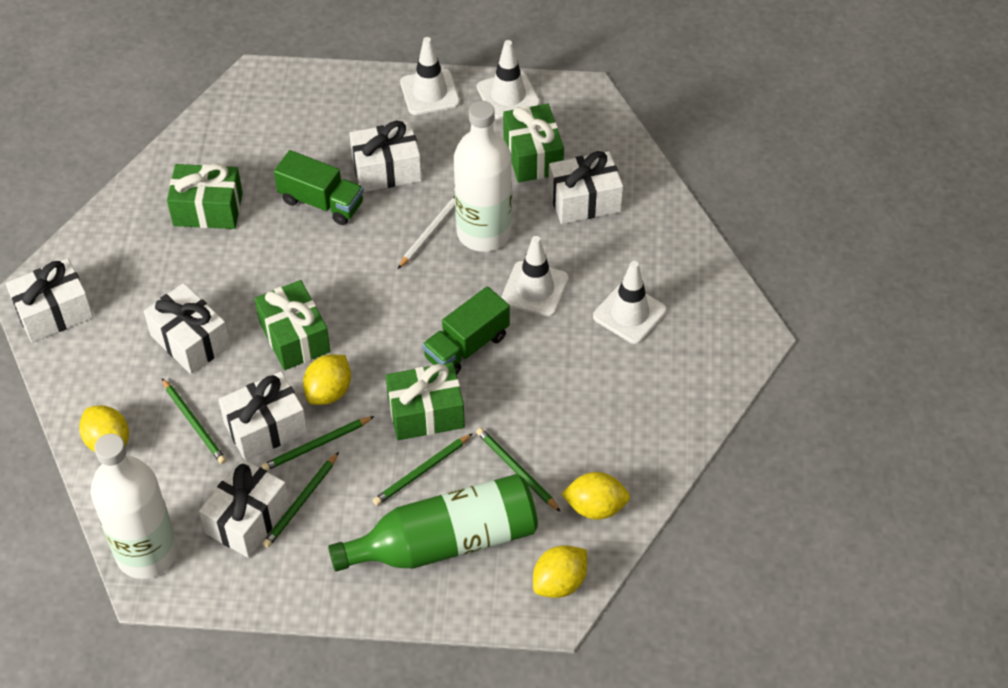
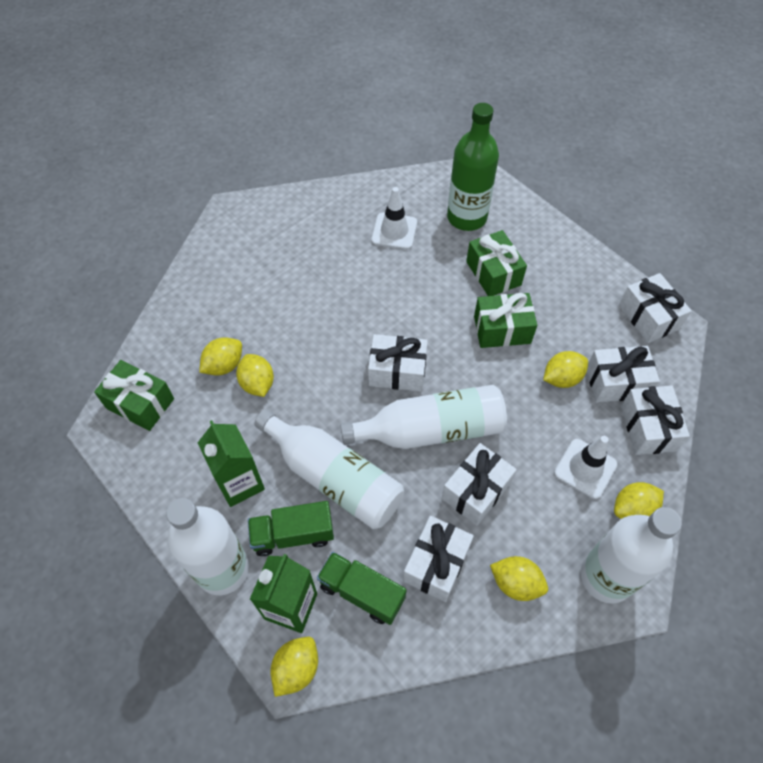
green carton: none = 0 -> [198,420,265,507] [250,554,317,633] = 2
green gift: [167,163,243,229] [254,280,331,370] [386,362,465,440] [503,104,564,182] = 4 -> [94,360,174,431] [466,230,527,296] [474,293,537,348] = 3
green pencil: [162,378,226,464] [261,416,375,471] [262,452,339,548] [373,433,473,506] [476,428,561,512] = 5 -> none = 0
white bottle: [91,433,178,579] [454,101,512,252] = 2 -> [166,498,249,595] [254,409,404,529] [340,385,507,449] [581,507,682,604] = 4
white pencil: [398,196,455,269] = 1 -> none = 0
white traffic cone: [400,37,460,115] [477,40,540,119] [501,236,569,317] [593,261,667,344] = 4 -> [372,187,417,249] [554,436,618,499] = 2
yellow lemon: [79,405,129,452] [303,355,351,405] [533,545,587,598] [561,472,630,520] = 4 -> [199,337,242,376] [236,354,274,397] [271,637,318,697] [490,556,548,601] [543,351,588,388] [614,482,664,519] = 6

